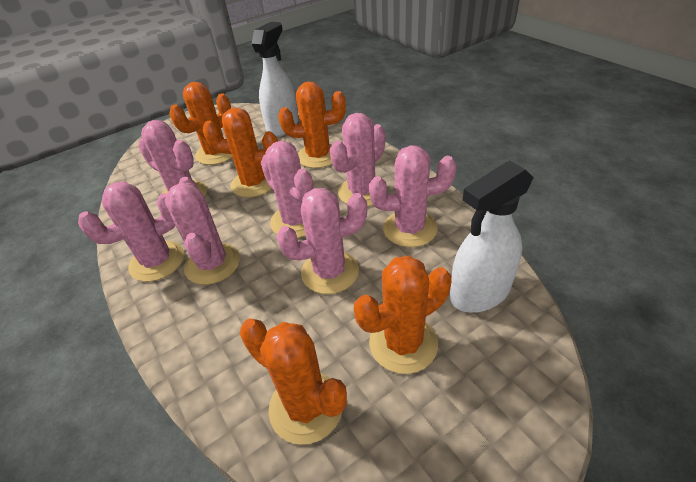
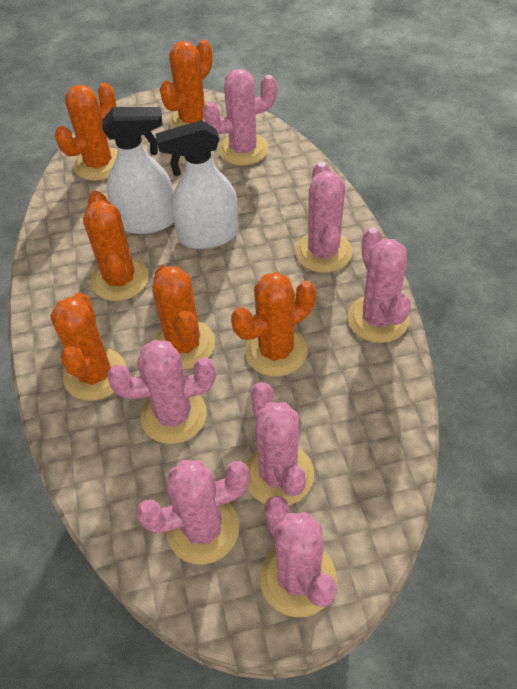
orange cactus: [169,82,232,165] [203,108,278,198] [240,318,347,445] [278,81,346,168] [354,256,452,374] = 5 -> [50,293,126,401] [55,83,118,181] [83,191,149,301] [152,265,215,370] [160,40,213,129] [231,272,316,377] = 6

